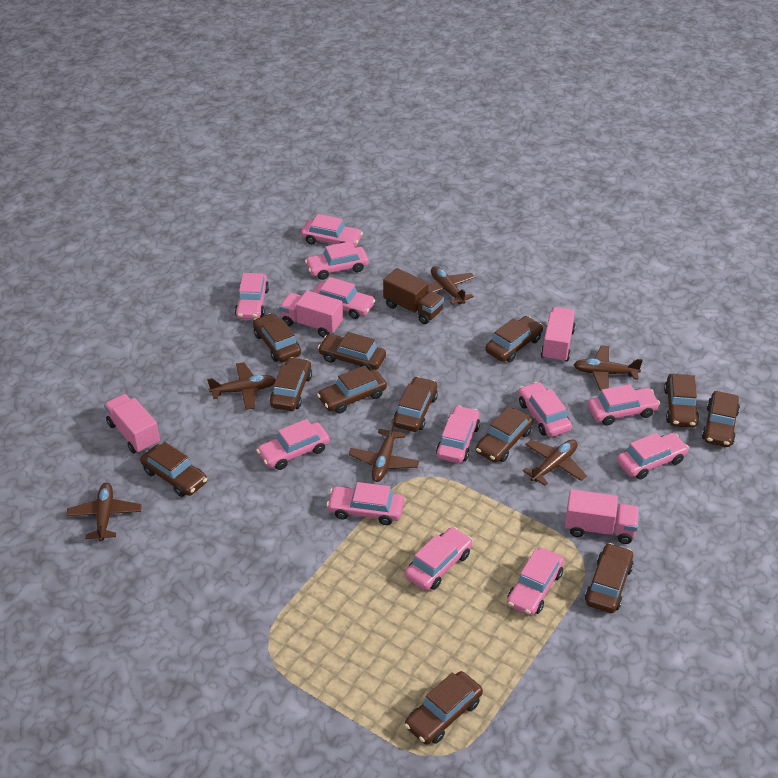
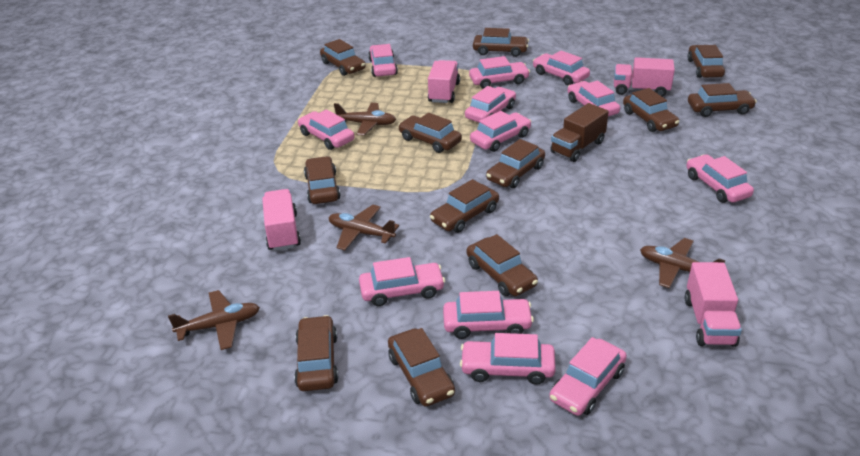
brown plane: [66,483,142,542] [207,362,276,410] [349,419,419,482] [428,266,475,305] [522,440,587,486] [573,345,643,391] = 6 -> [168,290,260,350] [328,205,399,250] [334,103,396,136] [640,238,725,288] = 4

